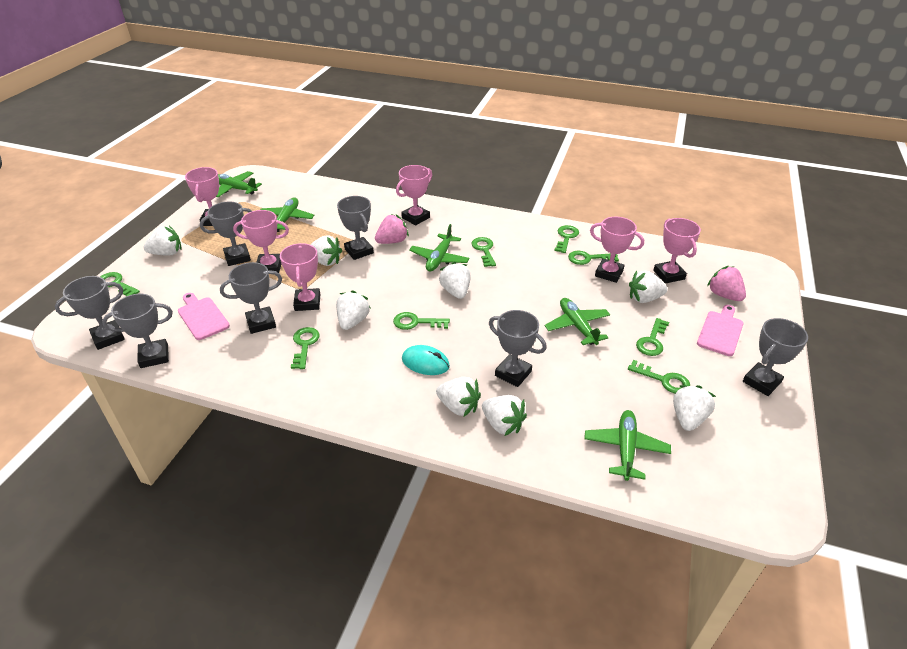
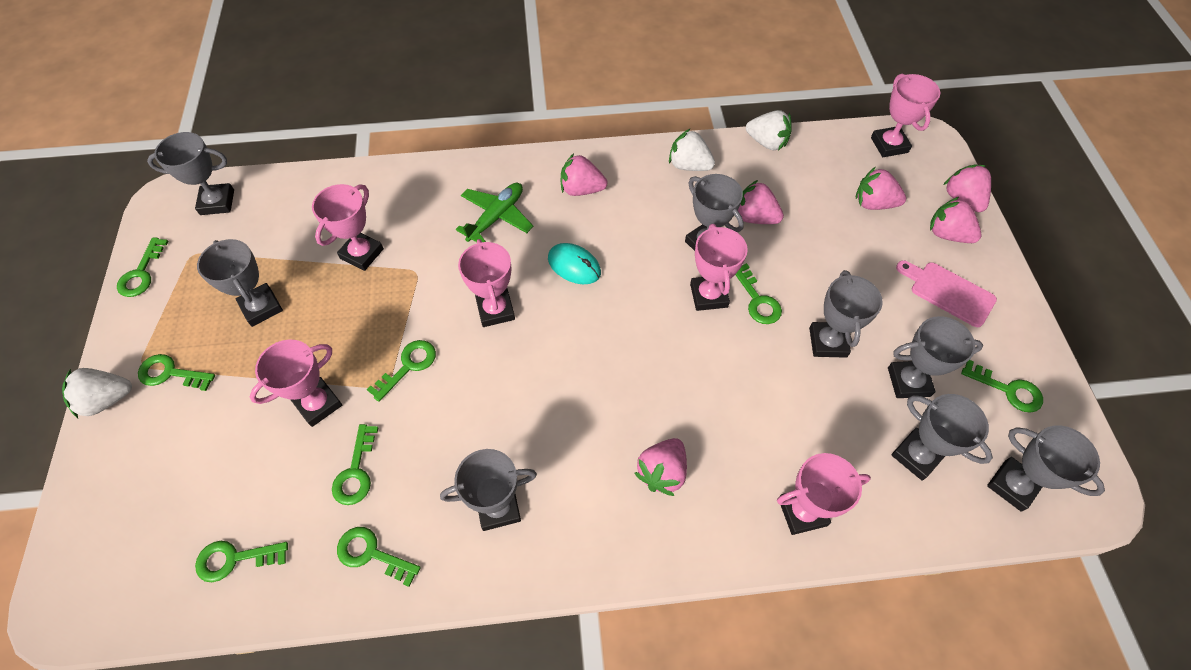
green plane: [216,171,262,197] [260,197,314,232] [409,224,470,272] [545,298,610,345] [584,410,671,481] = 5 -> [456,183,533,242] = 1
grey trophy: [55,276,125,350] [102,294,173,368] [200,202,252,266] [220,262,282,334] [337,196,374,260] [489,310,547,387] [743,318,808,396] = 7 -> [147,132,234,215] [197,239,283,327] [440,449,537,531] [685,174,744,251] [809,270,883,358] [888,316,983,398] [891,394,993,481] [987,425,1105,512] = 8
pink cutting board: [178,293,230,340] [697,305,744,356] = 2 -> [896,260,997,327] = 1
pink strawberry: [375,214,409,244] [707,266,746,301] = 2 -> [561,153,608,196] [634,438,687,496] [738,180,784,224] [855,167,906,210] [930,197,981,243] [944,164,991,212] = 6
white strawberry: [143,226,182,256] [310,235,342,266] [336,290,371,330] [436,377,481,416] [439,262,471,299] [482,395,527,436] [629,271,667,303] [673,385,716,431] = 8 -> [62,368,132,418] [669,129,715,171] [746,110,792,150] = 3

